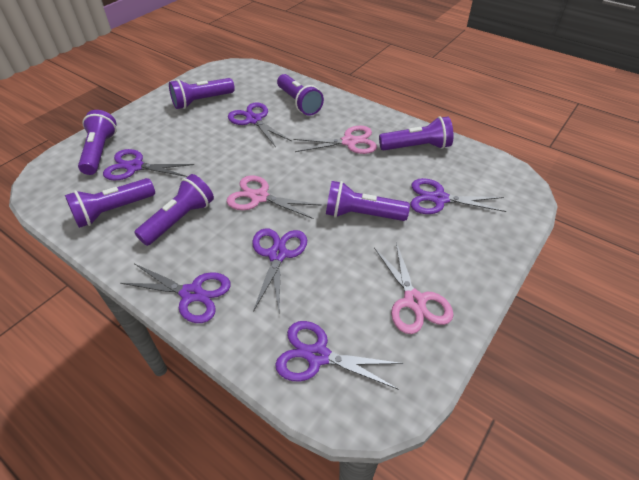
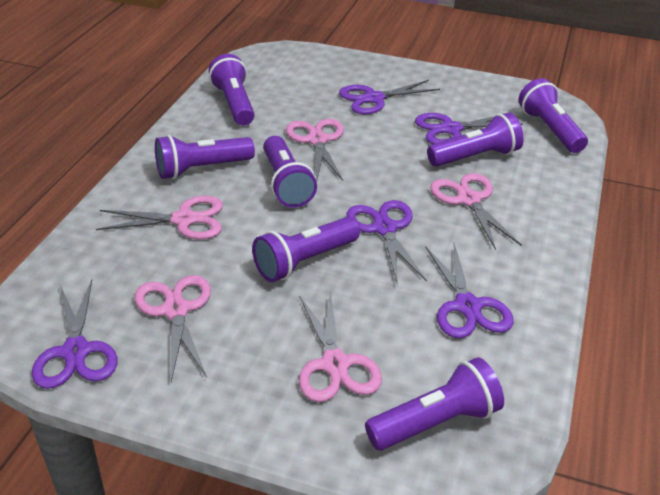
pink scissors: [227,176,322,219] [293,126,377,154] [374,242,454,334] = 3 -> [96,196,223,240] [134,275,211,382] [286,119,344,181] [299,291,382,402] [430,173,522,250] = 5
purple scissors: [103,149,194,180] [120,264,231,323] [228,102,291,147] [252,228,307,312] [275,321,404,390] [411,178,507,214] = 6 -> [32,280,118,389] [339,80,440,114] [346,200,427,282] [415,113,523,144] [425,243,514,338] = 5

